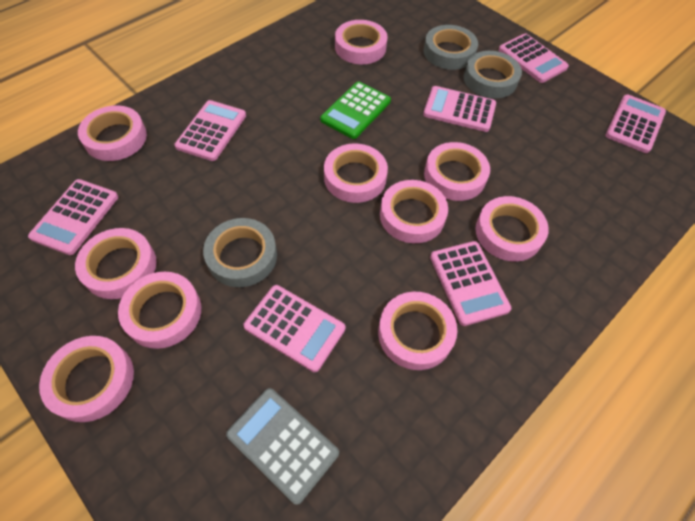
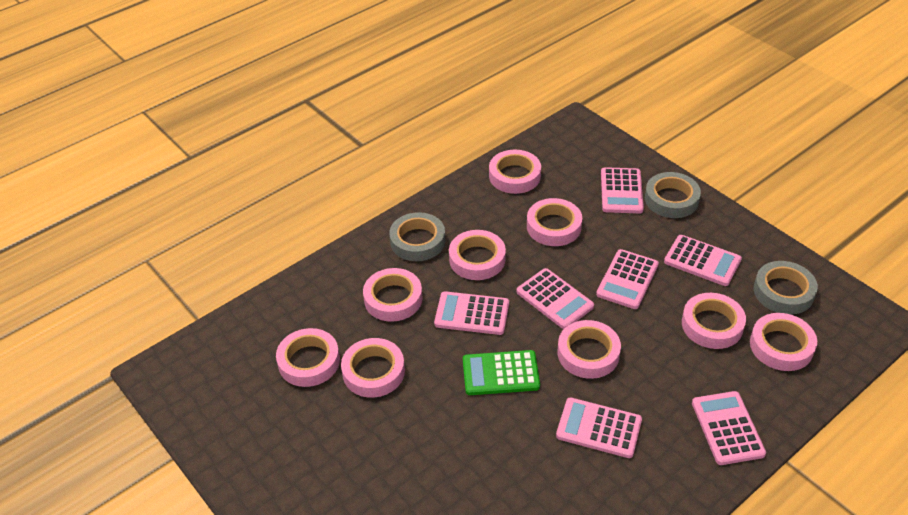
grey calculator: [226,388,339,505] = 1 -> none = 0
pink tape: [39,336,134,422] [75,228,157,299] [78,105,147,161] [118,272,201,349] [324,143,388,203] [335,20,388,64] [378,292,457,370] [380,180,448,243] [424,142,490,201] [476,196,549,262] = 10 -> [276,328,340,387] [341,338,405,398] [363,268,423,322] [449,230,506,280] [489,150,541,194] [527,198,582,246] [558,320,621,379] [682,293,746,349] [750,313,817,371] = 9

